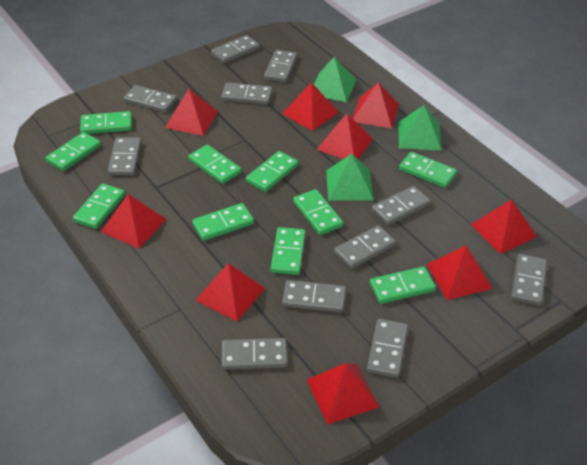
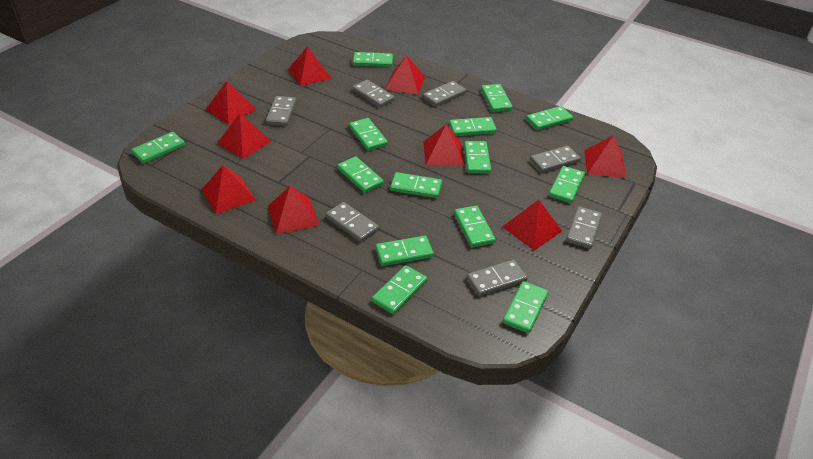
green domino: [45,132,101,171] [73,183,125,229] [80,111,132,134] [188,145,242,184] [192,203,254,241] [246,151,298,192] [270,227,305,275] [293,189,343,235] [370,266,436,304] [399,152,457,188] = 10 -> [131,132,185,164] [337,156,384,193] [349,118,388,151] [353,52,393,67] [372,265,427,314] [376,236,434,266] [390,172,442,198] [449,117,497,136] [454,206,496,247] [464,141,491,174] [481,84,513,112] [503,281,549,333] [526,106,573,130] [549,166,585,203] = 14
green pyramid: [314,57,356,102] [326,154,373,201] [398,105,442,151] = 3 -> none = 0
grey domino: [108,137,141,175] [123,85,177,113] [211,35,260,63] [221,83,272,104] [221,338,287,370] [264,50,297,82] [282,280,346,313] [334,225,396,269] [367,319,408,378] [372,186,430,225] [511,254,547,306] = 11 -> [266,96,296,126] [326,202,379,242] [352,80,395,107] [423,81,466,107] [467,259,528,296] [530,146,581,173] [566,207,602,249] = 7

